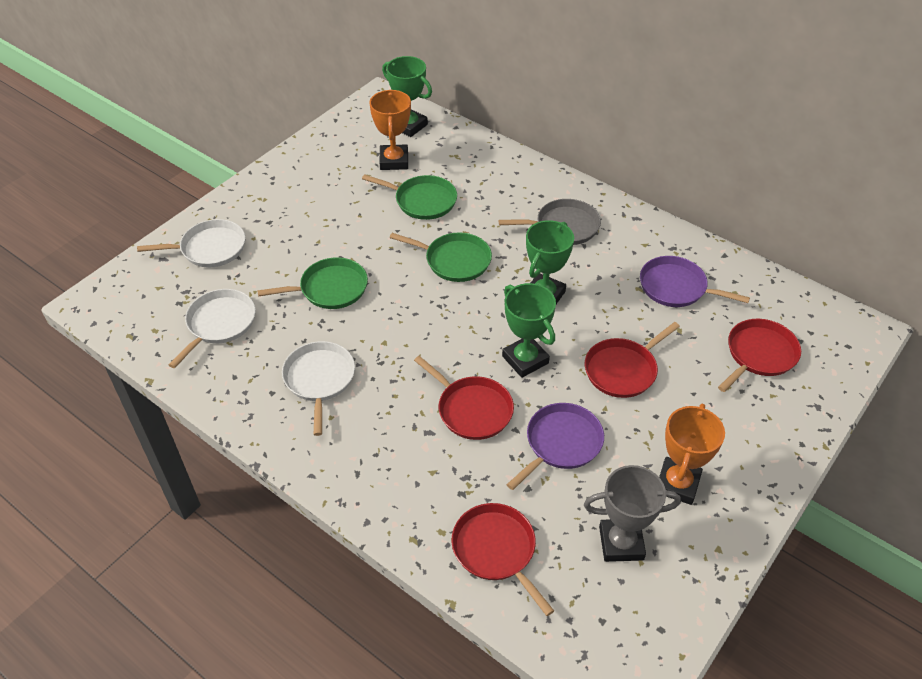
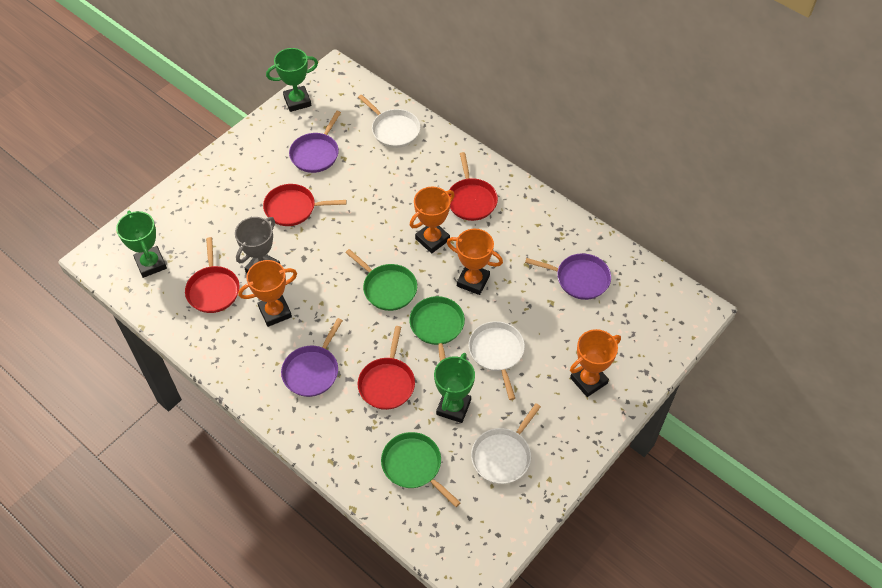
grey pan: [498,199,601,245] = 1 -> none = 0
orange trophy: [369,90,411,170] [659,404,725,505] = 2 -> [238,260,297,327] [410,187,455,253] [447,229,503,295] [570,329,621,397] = 4
purple pan: [506,403,604,490] [640,256,750,307] = 2 -> [281,318,343,397] [289,111,341,173] [525,253,611,300] = 3

